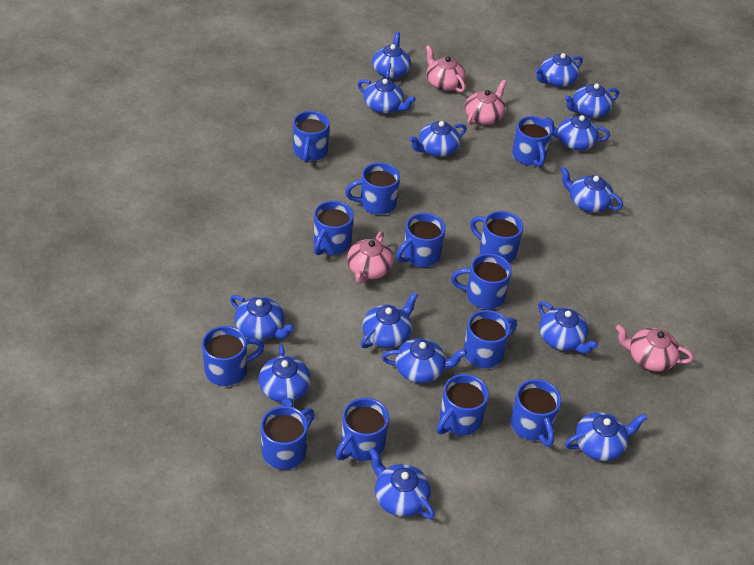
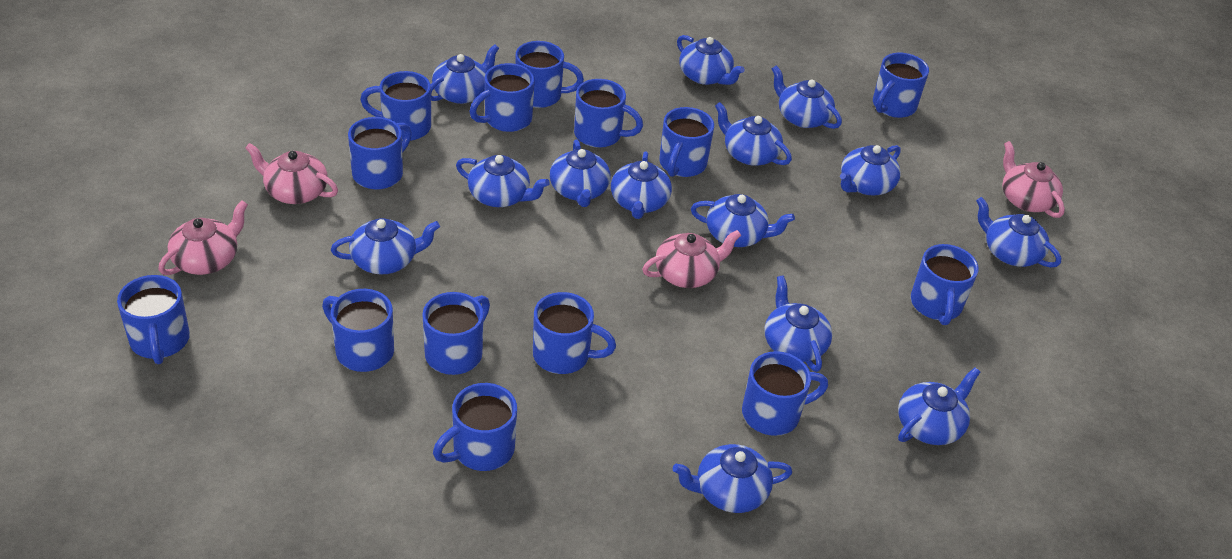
blue mug: [202,326,264,386] [261,406,315,470] [293,111,330,163] [314,201,354,255] [335,398,389,461] [345,162,400,215] [396,213,446,267] [436,374,489,435] [451,253,512,309] [463,310,517,368] [470,211,523,263] [510,379,561,447] [512,116,553,167] = 13 -> [117,275,190,364] [322,289,394,372] [348,117,412,190] [360,71,431,141] [422,292,490,375] [433,383,517,471] [469,63,535,132] [515,41,584,108] [533,292,616,374] [574,79,643,148] [659,107,714,177] [742,351,828,436] [873,53,929,118] [911,244,978,325] = 14

